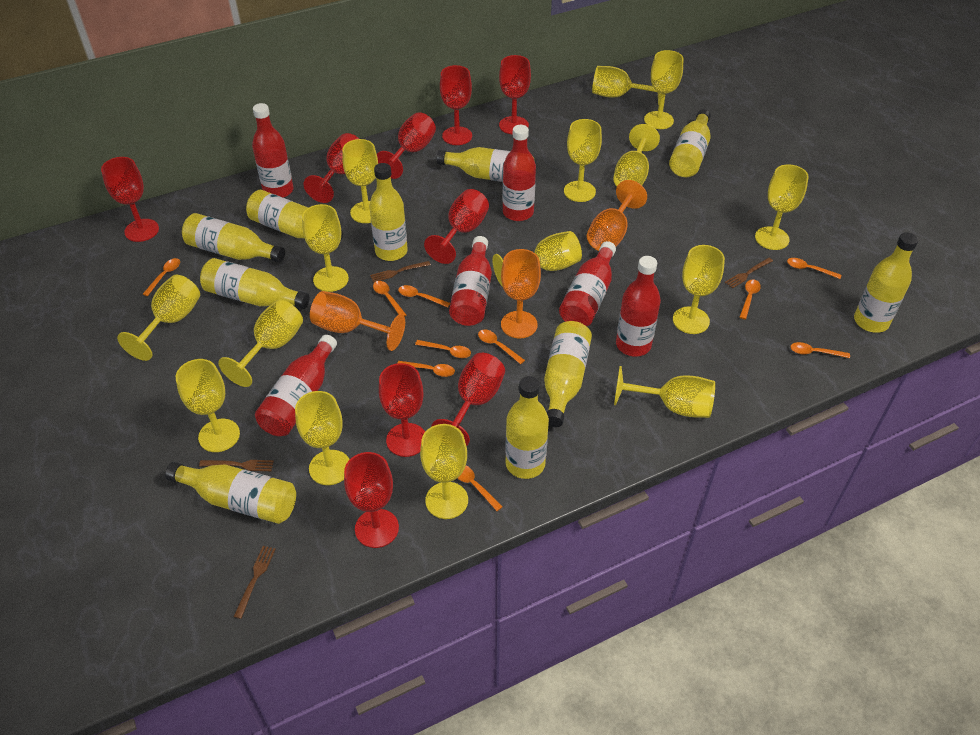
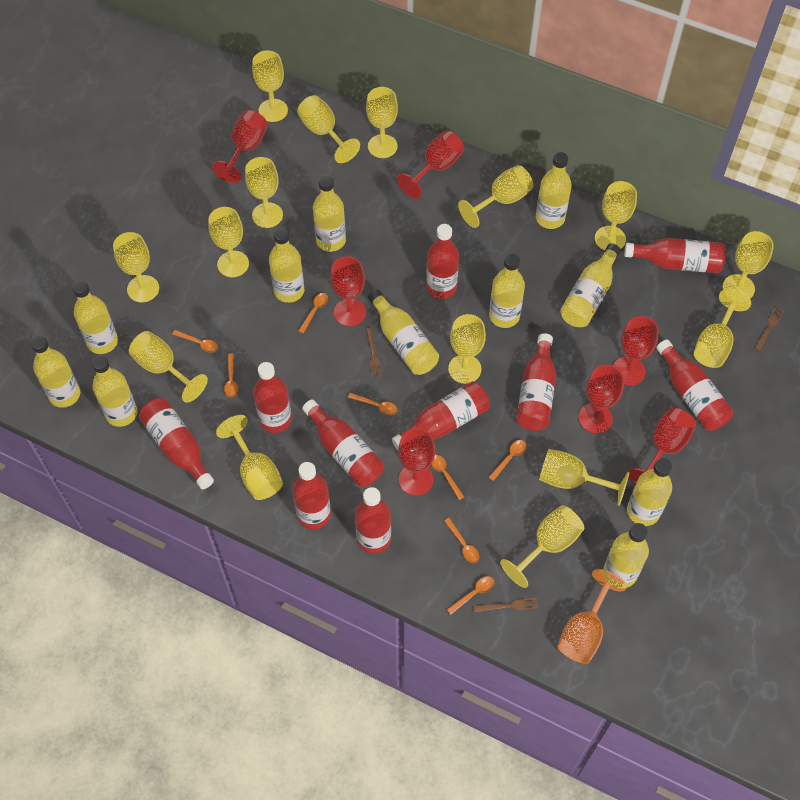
brown fork: [199,460,274,471] [234,546,276,619] [370,261,431,283] [725,258,773,289] = 4 -> [366,327,382,378] [474,598,538,612] [754,307,784,351] = 3
orange goblet: [310,291,405,351] [501,249,541,338] [587,180,647,251] = 3 -> [557,569,627,664] = 1
orange spoon: [143,258,180,296] [373,281,406,317] [398,285,450,308] [398,361,455,377] [415,340,471,358] [457,466,503,511] [478,329,525,364] [739,279,761,319] [787,258,842,279] [791,342,850,358] = 10 -> [172,330,218,352] [224,353,238,398] [299,293,328,334] [348,393,397,415] [431,455,464,500] [444,518,479,563] [447,576,494,615] [489,440,526,481] = 8
red bottle: [252,103,294,198] [255,335,337,436] [449,236,492,326] [503,125,536,221] [559,241,616,326] [616,256,661,357] = 6 -> [139,398,214,489] [253,362,292,433] [292,462,331,530] [302,399,384,487] [355,487,391,554] [392,381,490,450] [426,224,459,299] [516,333,556,431] [624,238,726,273] [656,339,733,431] = 10
red goblet: [101,157,159,242] [304,133,359,203] [344,452,399,548] [377,112,436,179] [379,363,425,457] [424,189,489,264] [431,353,505,446] [440,65,472,145] [499,55,531,134] = 9 -> [212,110,268,183] [330,256,366,326] [397,131,464,199] [398,428,435,496] [579,365,624,433] [613,316,659,386] [628,408,696,484] = 7
yellow bottle: [165,462,296,524] [182,213,285,262] [200,258,310,309] [246,190,343,239] [369,163,408,261] [437,147,534,182] [505,376,549,479] [544,321,592,427] [669,109,711,177] [854,232,918,333] = 10 -> [31,336,80,408] [72,280,118,354] [92,355,138,427] [269,228,304,303] [313,175,346,252] [368,290,439,375] [489,254,525,328] [536,152,572,229] [560,243,621,327] [603,523,649,587] [627,458,672,526] = 11

